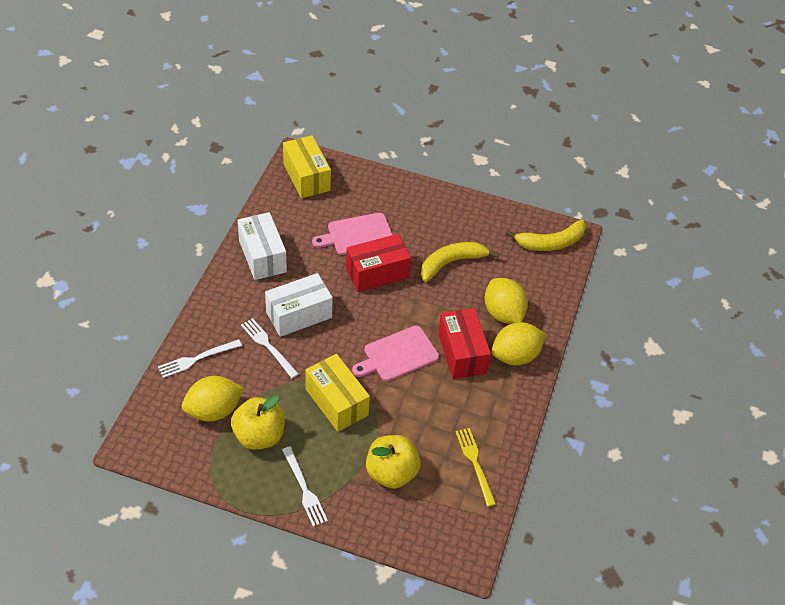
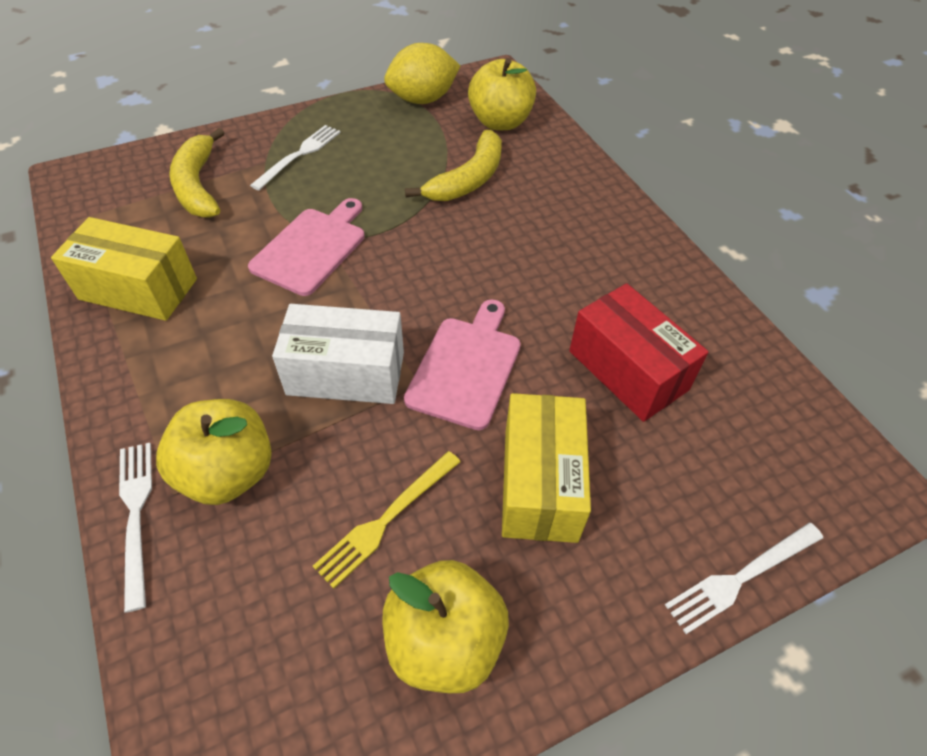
red box: [346,234,411,292] [438,308,491,379] = 2 -> [569,283,709,422] = 1
white box: [238,212,287,280] [265,273,333,337] = 2 -> [272,304,404,404] = 1
yellow apple: [231,396,285,450] [366,435,421,489] = 2 -> [156,399,272,505] [382,560,509,693] [468,58,536,130] = 3
yellow lemon: [182,376,245,421] [485,278,528,324] [492,322,546,365] = 3 -> [384,43,460,104] = 1

